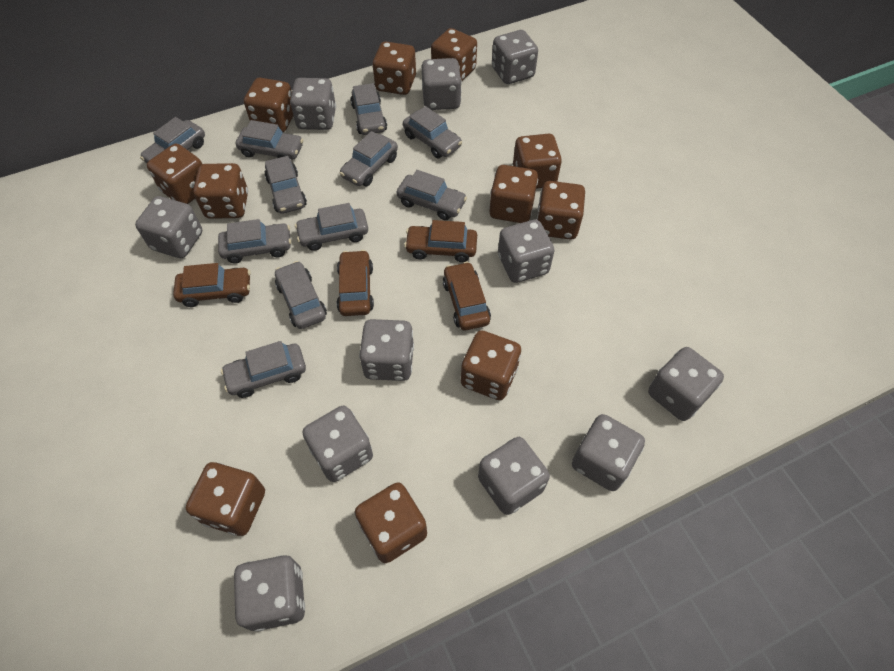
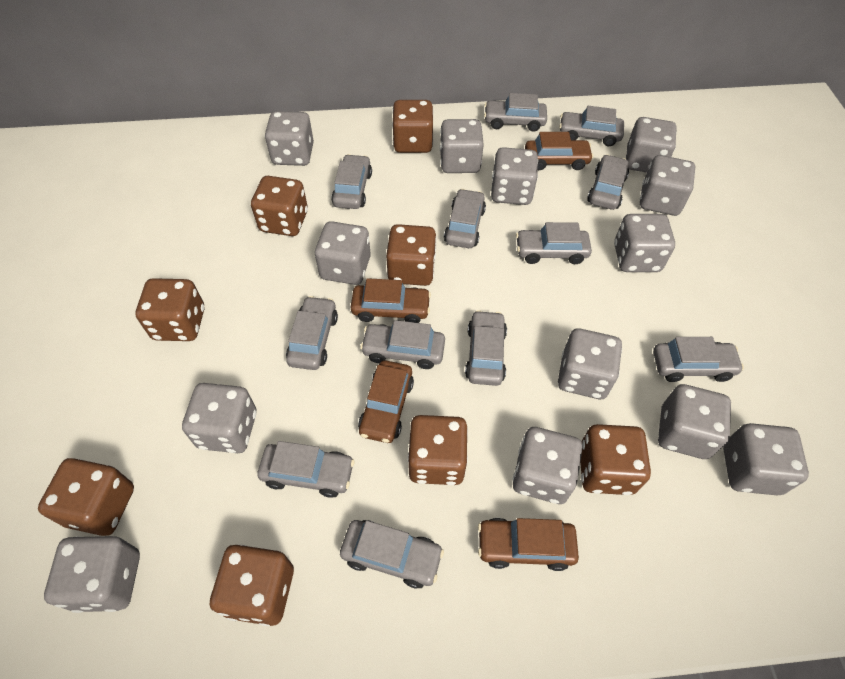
brown dice: [147,144,202,204] [186,462,265,536] [193,163,248,219] [244,78,293,132] [355,482,427,563] [373,41,416,95] [431,28,477,81] [461,331,521,400] [489,165,538,223] [513,134,562,189] [537,181,585,240] = 11 -> [38,458,134,536] [136,278,204,341] [210,545,294,626] [251,176,308,236] [386,224,437,286] [392,100,433,153] [407,415,468,485] [580,424,651,495] = 8
grey car: [140,117,205,163] [218,219,291,264] [221,341,306,398] [236,120,303,159] [264,156,307,214] [275,261,327,329] [295,203,368,251] [340,131,398,186] [350,83,387,135] [397,170,467,220] [403,106,462,158] = 11 -> [257,441,355,498] [286,296,338,370] [331,154,372,209] [340,520,444,589] [360,320,445,369] [444,189,486,248] [465,310,507,386] [484,93,547,132] [516,222,592,264] [559,106,624,146] [587,154,629,210] [653,337,744,382] = 12
grey dice: [135,196,202,258] [234,555,305,632] [290,78,336,130] [302,406,373,482] [359,319,414,381] [422,58,462,110] [478,437,550,515] [492,30,538,84] [498,220,554,283] [572,414,645,491] [648,347,724,421] = 11 -> [44,536,140,613] [182,383,257,453] [265,111,314,166] [315,221,371,285] [440,119,484,173] [491,147,538,205] [513,427,582,504] [558,328,622,399] [614,214,675,272] [626,117,677,173] [640,155,695,216] [658,384,731,459] [723,423,809,495] = 13

